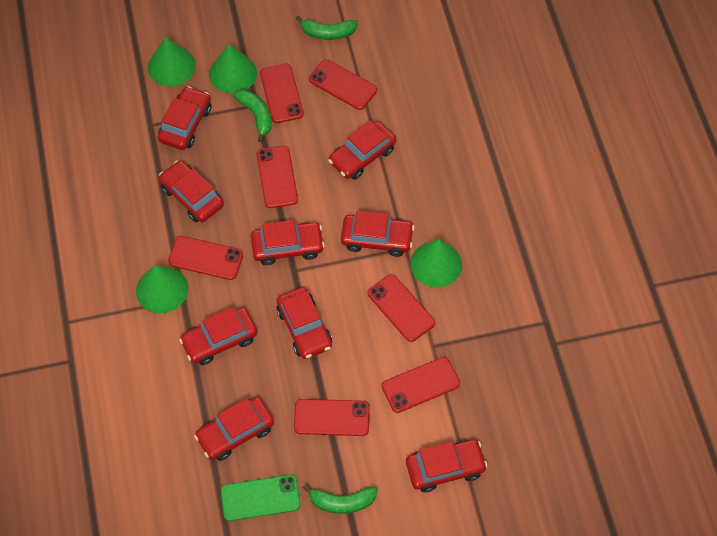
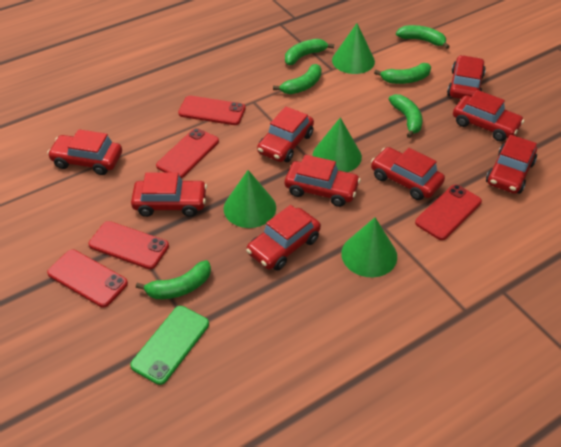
green banana: [233,90,272,142] [295,16,358,40] [303,484,377,514] = 3 -> [136,260,211,299] [273,64,322,94] [285,39,334,65] [374,63,431,84] [389,94,422,138] [396,25,450,49] = 6
red phone: [168,236,243,280] [257,145,298,208] [260,64,304,123] [294,399,370,436] [309,59,377,110] [367,274,435,342] [382,357,460,413] = 7 -> [47,249,128,307] [89,221,169,269] [156,128,219,178] [178,96,246,125] [415,184,482,240] = 5

